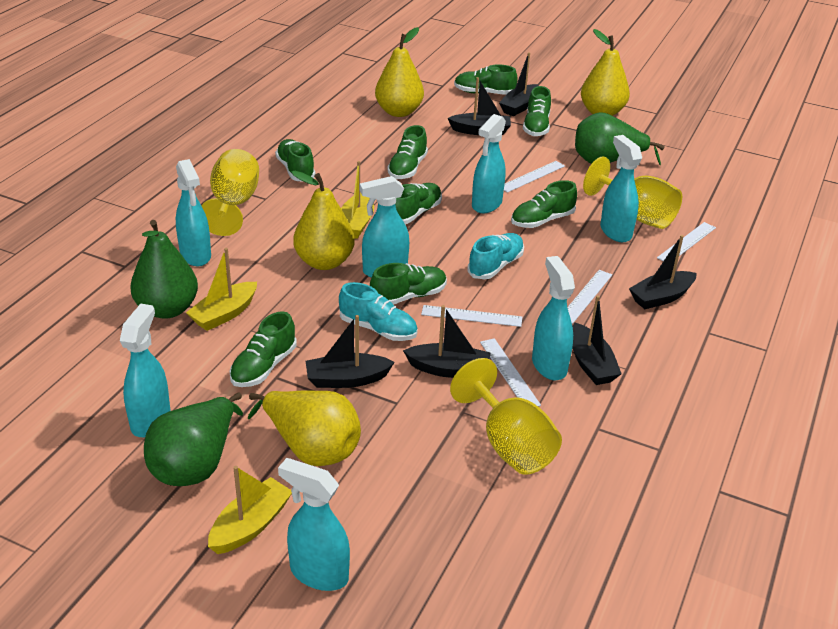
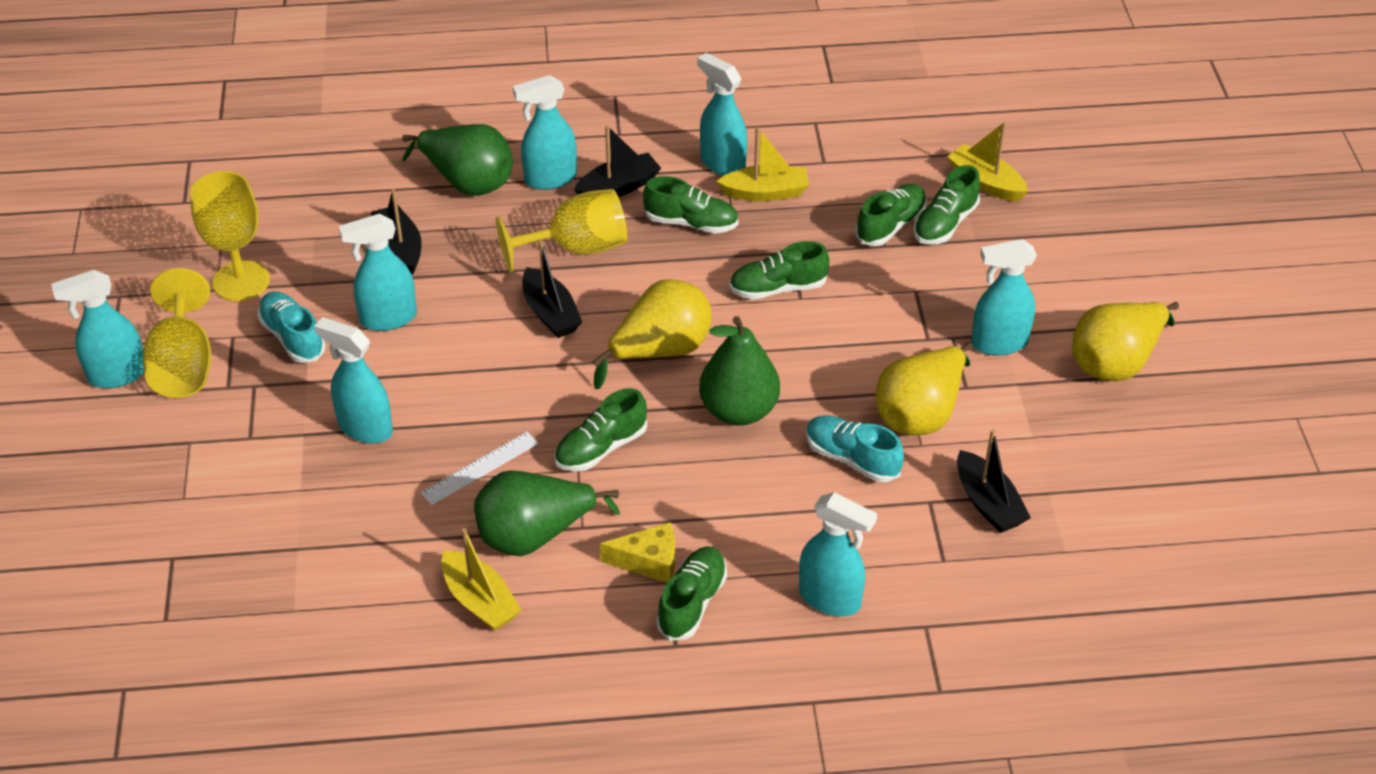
black boat: [306,315,395,388] [403,305,490,378] [448,77,511,135] [499,52,538,116] [572,295,621,385] [629,235,697,309] = 6 -> [371,189,422,275] [522,241,582,338] [574,125,661,197] [957,429,1031,533] = 4
green shoe: [230,311,297,387] [275,139,316,182] [370,263,447,304] [387,125,428,179] [395,183,442,224] [454,64,518,95] [511,180,577,228] [523,86,551,136] = 8 -> [554,388,647,472] [643,176,739,234] [656,546,727,641] [729,241,829,299] [855,184,927,246] [913,165,980,245] = 6
white ruler: [421,305,522,327] [480,338,541,406] [504,161,565,193] [567,270,612,324] [657,222,716,261] = 5 -> [421,432,539,505] = 1
yellow cheese: none = 0 -> [600,522,675,583] = 1
yellow pear: [247,391,361,466] [292,171,355,270] [375,27,424,117] [581,29,630,116] = 4 -> [592,279,712,389] [876,342,973,436] [1072,302,1179,381] = 3

